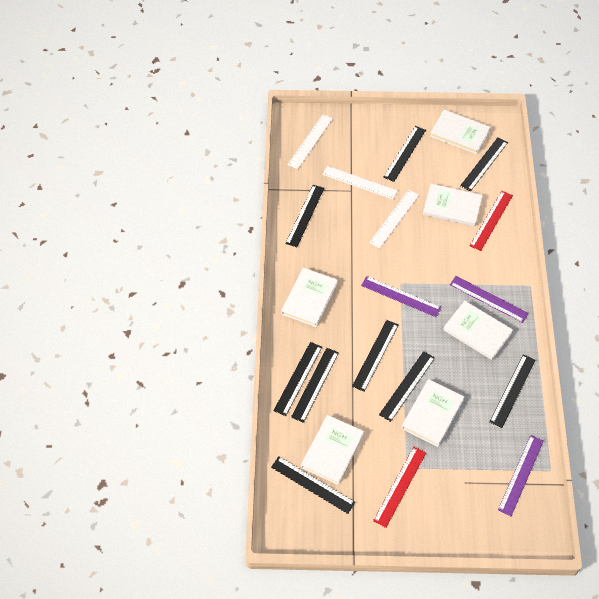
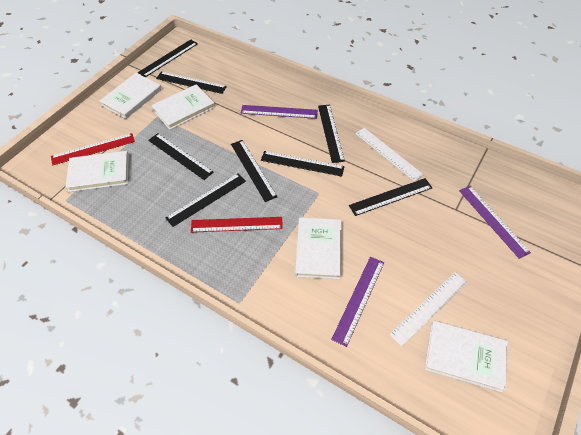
black ruler: [271,456,355,514] [273,342,322,416] [285,185,324,247] [291,348,339,423] [352,320,398,392] [379,351,435,422] [383,126,426,182] [460,137,508,191] [489,354,536,428] = 9 -> [138,39,198,77] [148,133,213,180] [156,71,227,94] [165,173,246,227] [231,140,277,202] [261,151,345,177] [318,104,345,163] [349,178,432,216] = 8
white book: [281,268,338,327] [301,415,364,485] [401,379,464,447] [423,184,483,226] [430,110,491,154] [443,301,513,360] = 6 -> [65,151,129,192] [100,73,162,119] [151,84,215,130] [295,217,342,279] [425,320,508,392] = 5
white ruler: [288,114,333,169] [323,166,398,199] [369,190,419,248] = 3 -> [355,128,424,182] [389,272,468,347] = 2

